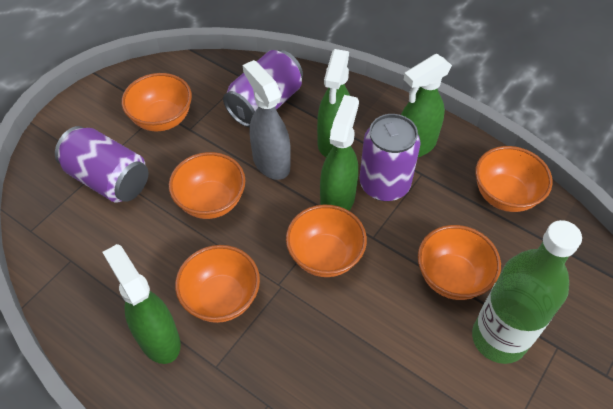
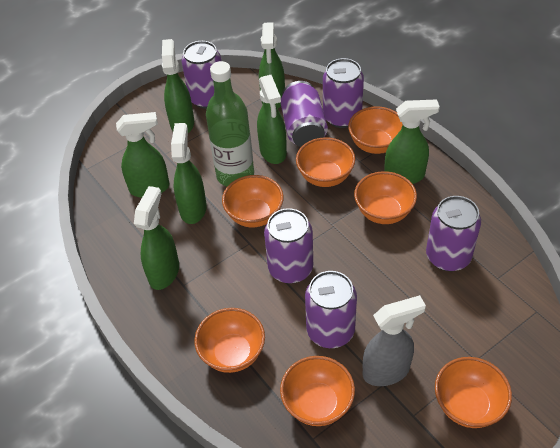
green spray bottle: [103,244,181,364] [317,49,350,157] [320,95,359,211] [401,54,452,157] = 4 -> [116,112,169,198] [134,186,179,290] [162,39,194,133] [171,123,207,224] [257,75,287,164] [259,22,285,109] [384,99,440,184] = 7
orange bowl: [122,73,192,131] [169,152,245,219] [175,245,260,323] [286,205,367,277] [418,225,501,300] [475,146,553,212] = 6 -> [194,308,265,373] [222,175,283,227] [280,356,355,426] [296,137,355,187] [348,107,403,154] [354,171,417,224] [435,357,512,428] = 7
purple can: [55,126,149,203] [223,50,303,127] [360,114,421,201] = 3 -> [181,41,221,109] [264,208,313,284] [281,81,328,147] [305,271,357,348] [323,58,364,128] [426,196,481,271] = 6

